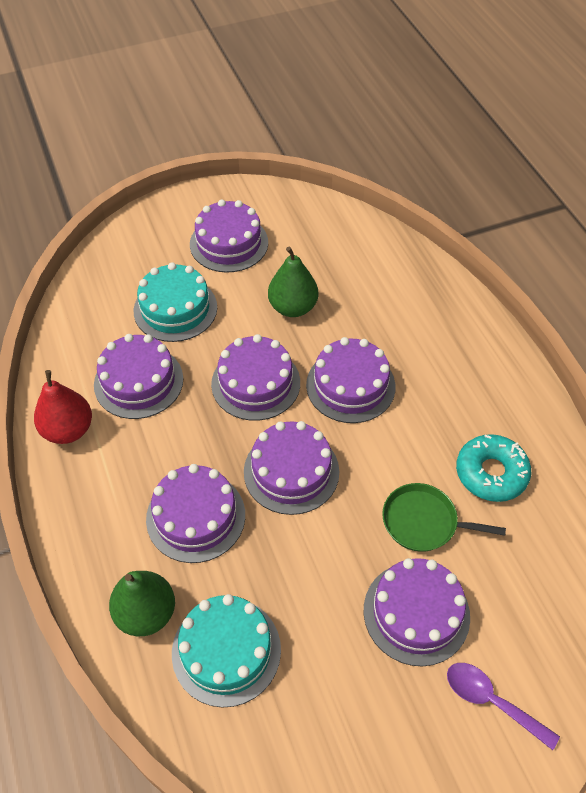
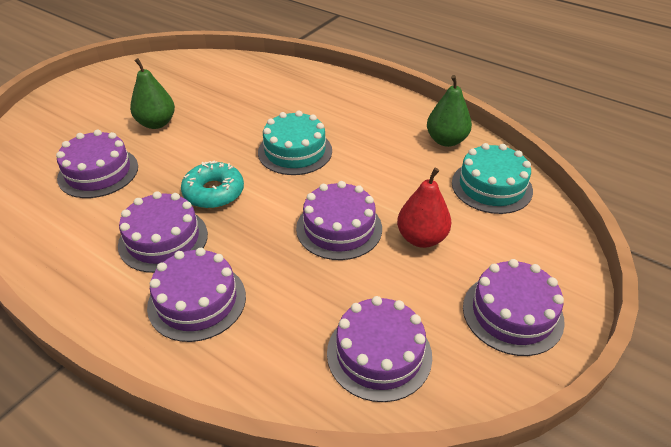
green pan: [382,483,506,552] = 1 -> none = 0
purple cake: [94,334,183,419] [146,464,245,563] [190,199,268,273] [211,334,300,421] [244,421,339,515] [306,337,396,423] [364,558,470,667] = 7 -> [56,130,138,198] [118,191,208,273] [147,248,246,342] [296,181,382,260] [327,296,432,402] [463,259,565,356] = 6
purple spoon: [447,663,560,750] = 1 -> none = 0

